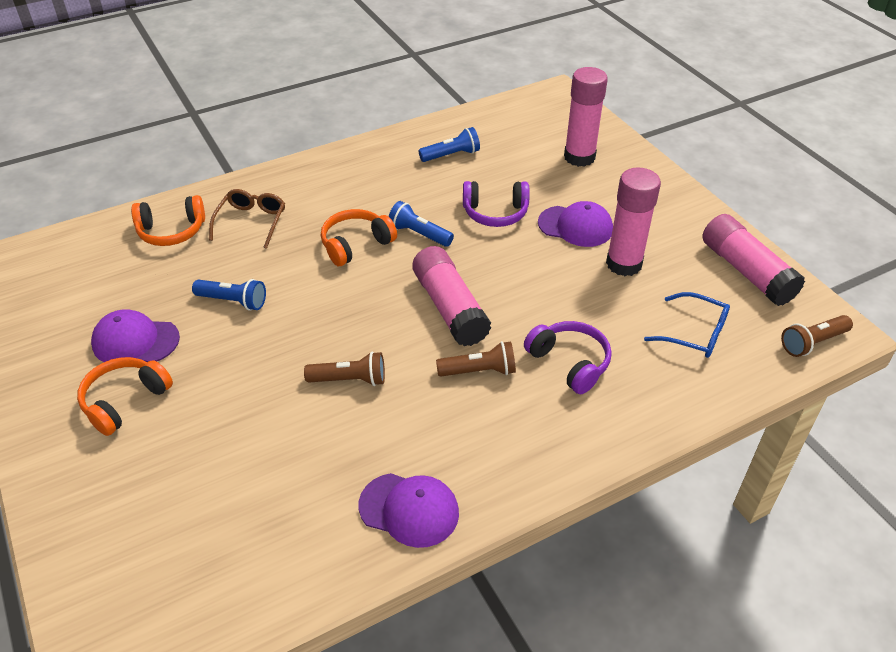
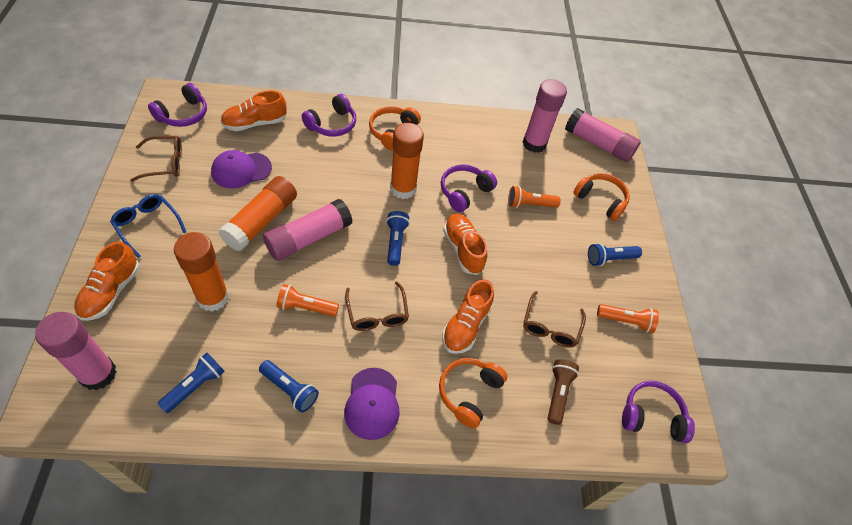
blue flashlight: [192,279,266,311] [388,201,454,247] [418,127,480,162] = 3 -> [158,353,225,413] [259,360,319,413] [386,211,410,266] [588,243,642,266] = 4
brown flashlight: [304,352,385,386] [436,341,516,377] [781,315,853,357] = 3 -> [547,359,579,425] = 1
brown glasses: [209,189,285,249] = 1 -> [130,136,182,182] [345,281,409,331] [523,291,586,348] = 3
orange flashlight: none = 0 -> [276,284,339,317] [508,186,561,208] [597,304,659,333] = 3
orange glue stick: none = 0 -> [174,232,229,312] [218,176,297,251] [390,123,424,199] = 3
orange shoe: none = 0 -> [74,241,140,321] [220,90,287,131] [442,279,494,354] [443,214,487,275] = 4
purple cap: [91,309,180,362] [359,473,459,548] [538,201,613,247] = 3 -> [211,150,272,189] [344,368,400,440] = 2
purple headphones: [463,181,530,227] [524,321,612,394] = 2 -> [148,83,207,127] [302,94,356,137] [441,164,497,212] [622,381,695,443] = 4

